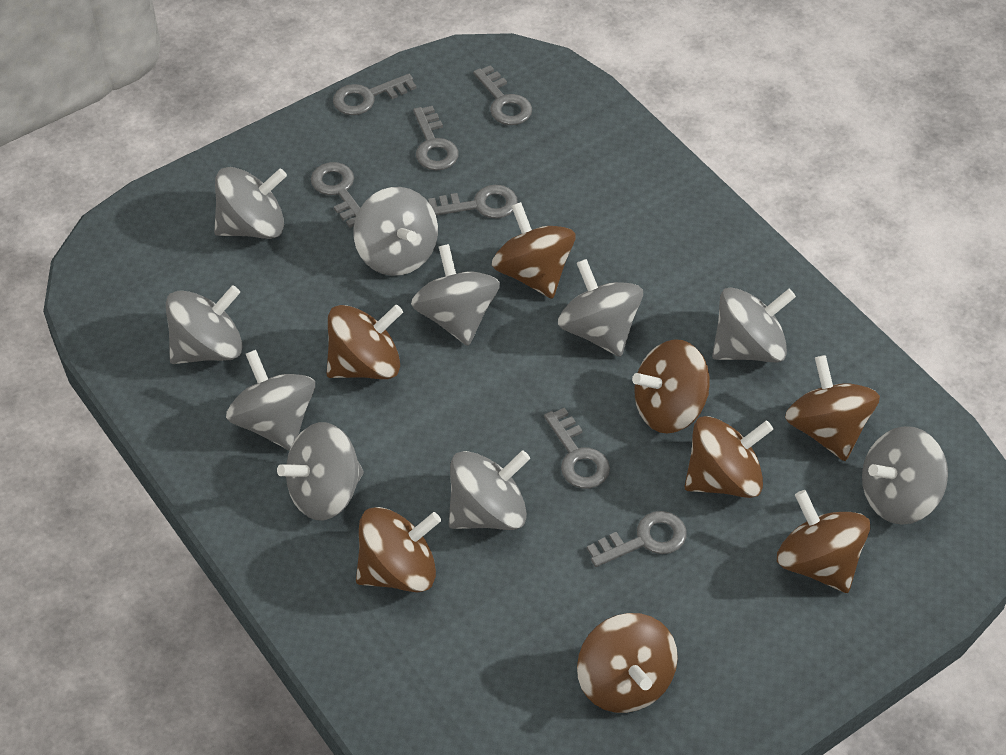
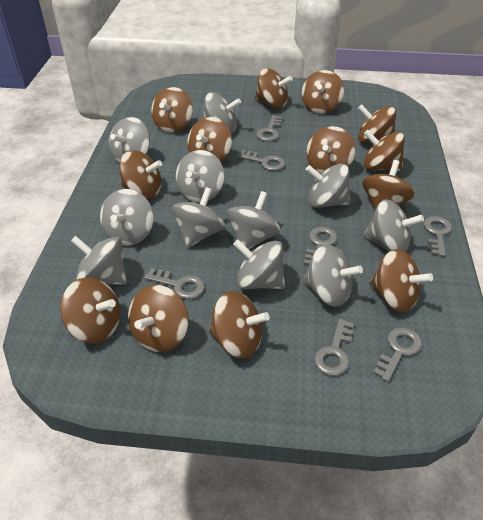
brown spinning top: [327,305,403,379] [356,507,441,593] [492,202,575,299] [577,613,678,713] [632,339,710,434] [684,416,773,498] [777,490,870,593] [785,355,880,461] = 8 -> [60,277,120,344] [119,150,162,199] [128,285,188,352] [151,87,193,133] [187,117,232,162] [209,291,270,359] [255,68,293,109] [301,70,344,114] [306,126,355,174] [358,105,396,143] [362,160,415,210] [364,130,405,172] [369,249,433,313] = 13
grey spinning top: [166,285,243,364] [214,167,287,239] [226,350,315,451] [277,422,364,521] [354,187,438,276] [411,244,500,346] [449,450,530,530] [558,259,643,357] [712,287,796,363] [862,426,948,525] = 10 -> [71,236,127,285] [100,189,153,246] [109,117,150,163] [172,187,225,248] [176,150,224,202] [202,92,241,133] [227,191,281,249] [233,240,285,289] [303,244,363,307] [306,164,351,208] [364,199,424,252] = 11

